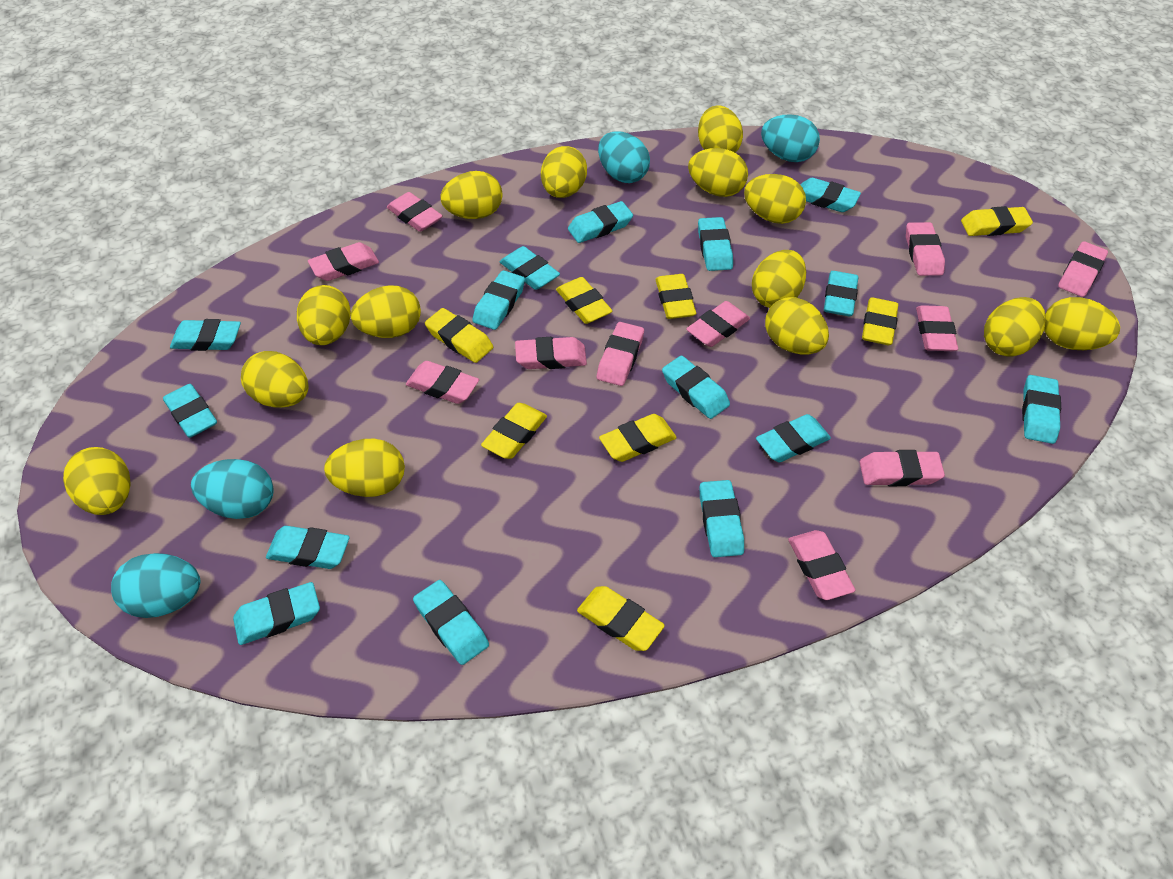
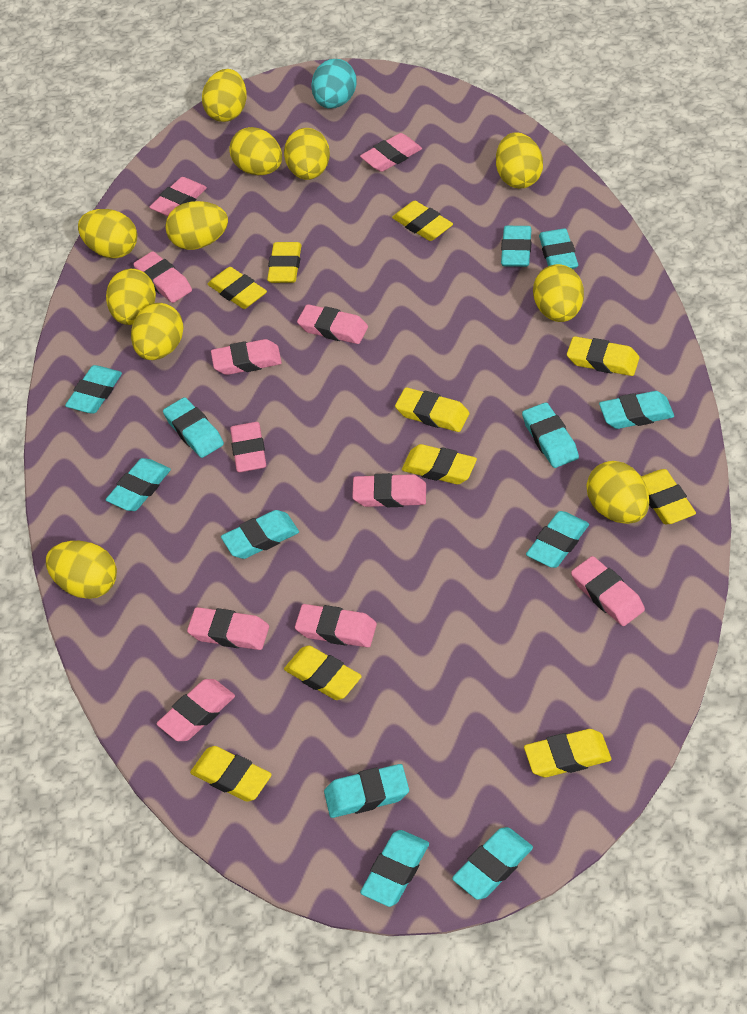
turquoise egg: [111,553,200,618] [191,459,274,519] [598,132,650,183] [761,114,820,162] = 4 -> [311,59,357,109] = 1
turquoise eraser: [163,384,217,438] [170,319,241,351] [233,582,320,645] [266,526,350,569] [413,580,489,665] [472,270,525,330] [500,246,560,290] [568,201,633,243] [662,356,730,419] [698,217,733,271] [700,480,744,557] [756,414,831,462] [800,178,861,212] [824,271,858,316] [1022,375,1061,444] = 15 -> [65,365,122,414] [106,458,171,511] [163,397,224,458] [221,510,299,559] [324,764,409,818] [360,830,429,907] [452,827,533,900] [501,226,532,267] [522,402,579,468] [526,511,589,568] [539,228,578,269] [599,391,674,429] = 12
yellow egg: [63,447,131,515] [241,351,309,408] [297,285,351,345] [324,439,405,497] [351,285,421,338] [440,171,503,219] [541,146,587,198] [688,148,748,197] [698,105,743,152] [744,174,806,224] [752,250,806,308] [765,297,829,355] [984,297,1046,357] [1044,297,1120,350] = 14 -> [46,541,117,599] [78,209,137,258] [106,269,156,325] [131,303,184,360] [165,201,228,250] [202,69,247,122] [229,127,282,175] [284,128,330,180] [496,132,543,188] [533,264,584,322] [587,461,649,524] = 11
yellow eraser: [425,308,493,363] [481,403,547,459] [556,277,613,324] [577,586,665,651] [599,414,677,462] [656,274,696,319] [862,297,898,345] [961,206,1033,236] = 8 -> [190,746,272,802] [208,267,267,309] [267,242,302,283] [284,645,362,700] [392,201,453,241] [395,387,469,432] [402,444,477,484] [524,729,611,777] [567,336,639,376] [641,469,696,524] = 10

